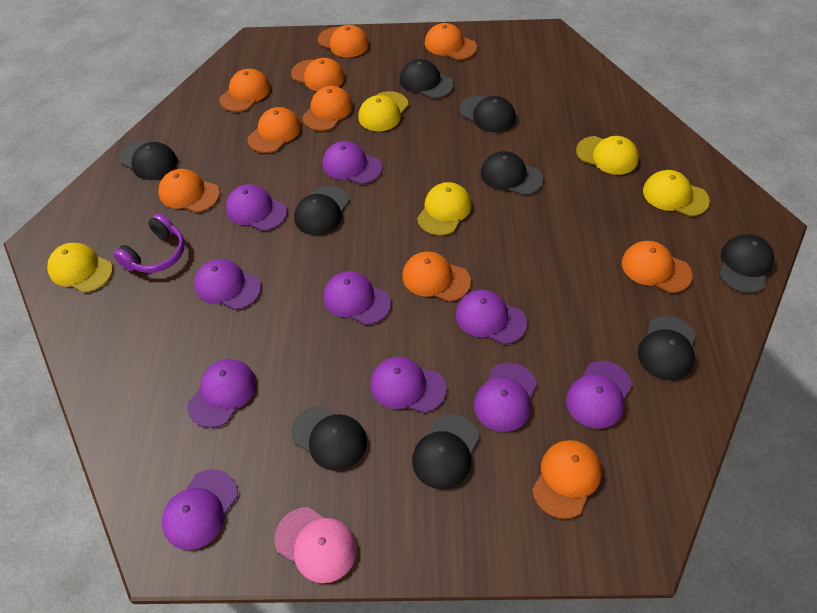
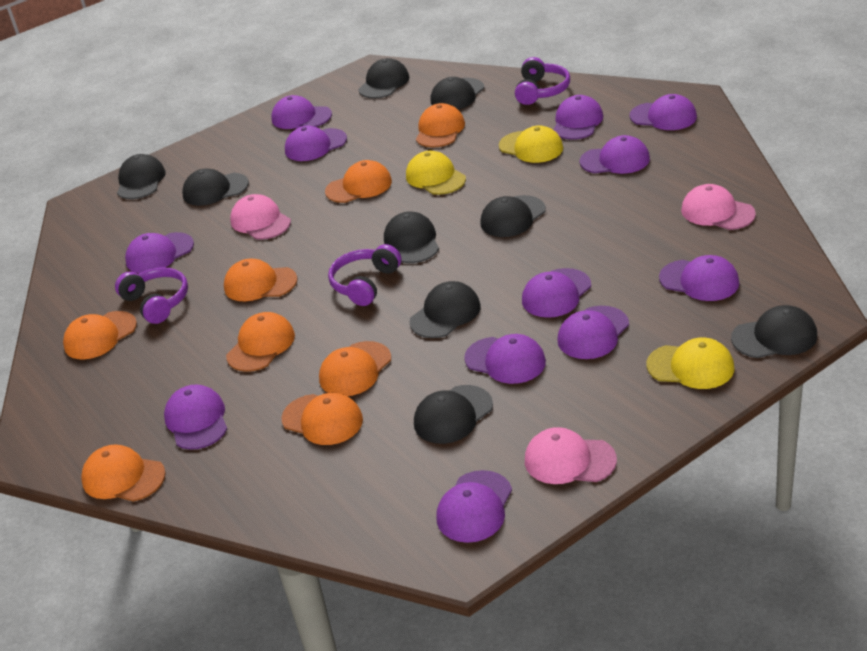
orange cap: [158,169,220,213] [219,69,270,112] [247,107,301,153] [291,58,345,91] [302,86,353,131] [318,25,369,57] [402,252,471,302] [425,23,477,60] [532,440,602,519] [622,241,693,293] = 10 -> [63,311,137,359] [81,445,166,502] [224,259,297,301] [226,312,295,372] [281,393,363,445] [319,341,391,396] [325,160,392,203] [416,103,465,148] = 8
pink cap: [275,507,357,583] = 1 -> [230,194,291,240] [525,427,617,484] [681,184,756,230] = 3
purple cap: [162,469,237,550] [187,359,256,428] [194,259,261,310] [226,184,287,231] [322,141,382,184] [324,271,391,325] [371,357,446,413] [456,290,527,344] [474,363,537,432] [566,361,632,429] = 10 -> [125,232,194,273] [164,385,227,450] [271,95,332,129] [285,126,347,161] [437,470,512,543] [464,334,546,384] [522,268,591,318] [553,95,603,140] [557,306,629,359] [580,135,650,174] [629,94,697,130] [659,255,739,301] = 12
purple headphones: [113,213,185,273] = 1 -> [115,267,188,324] [328,244,401,306] [515,57,570,105] = 3
yellow cap: [47,243,113,293] [358,91,409,131] [417,182,471,235] [576,136,639,175] [643,170,710,216] = 5 -> [406,151,466,195] [499,126,563,163] [647,338,735,389] = 3

